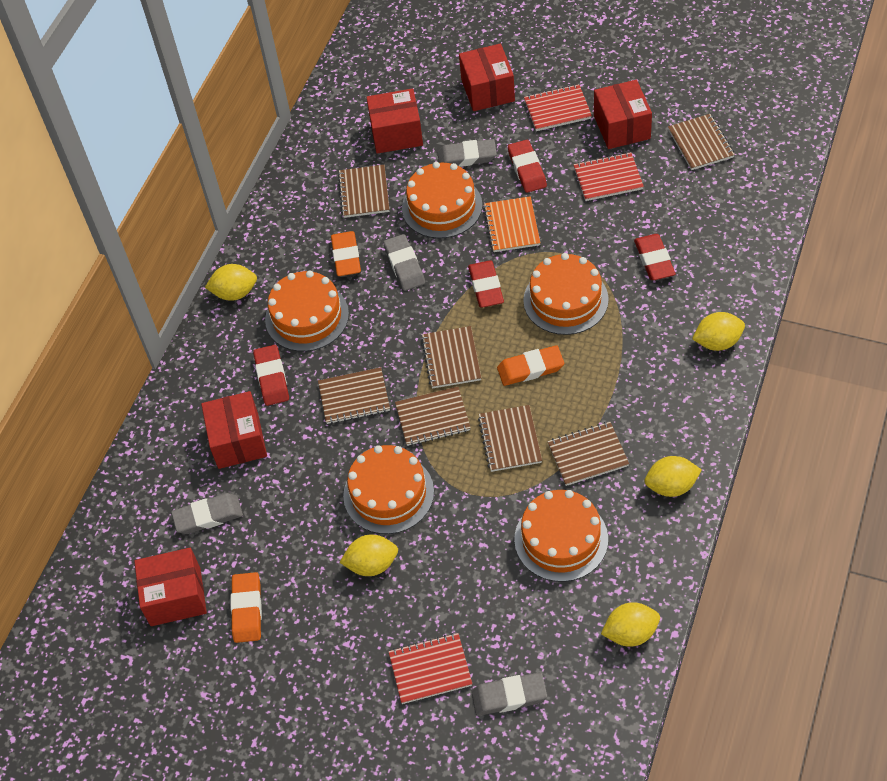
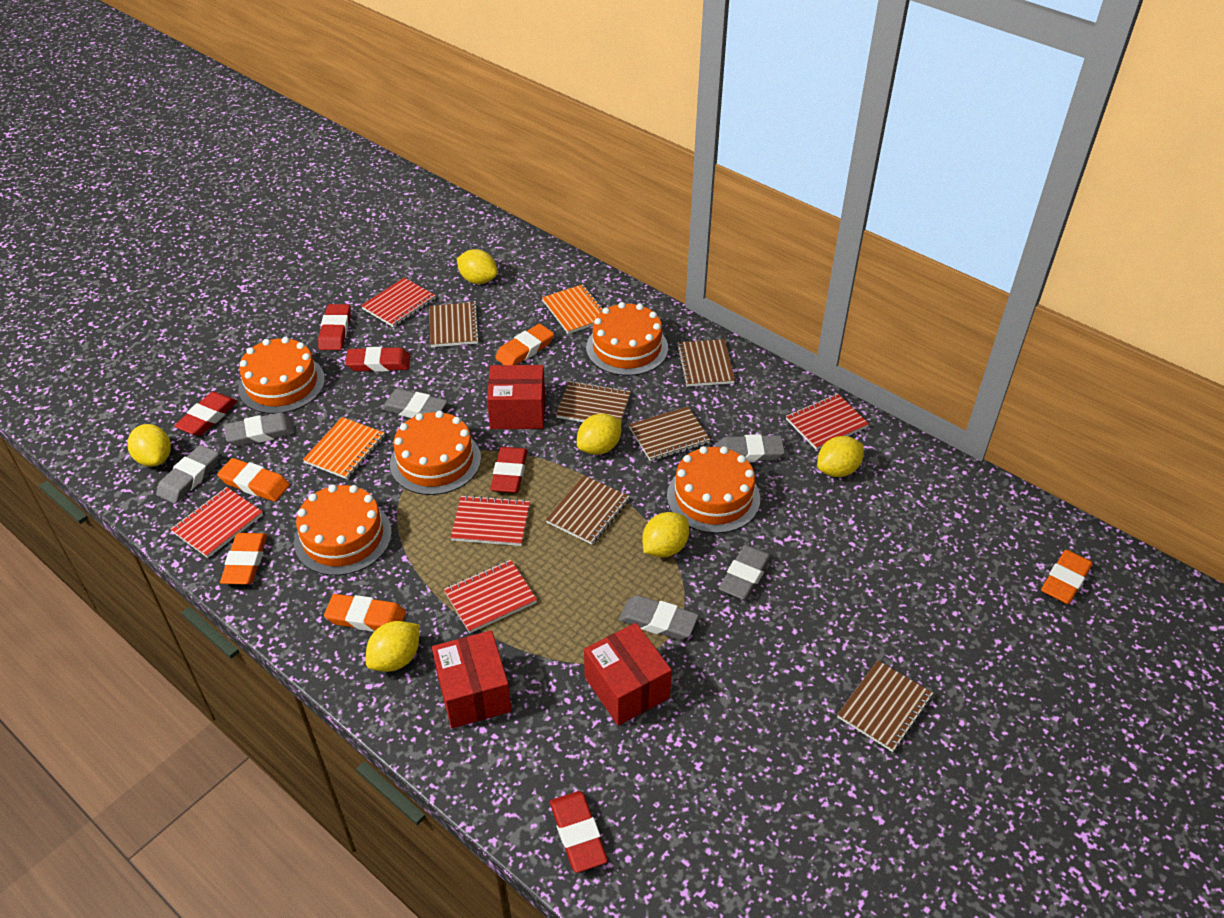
brown notebook: [318,367,390,424] [338,165,389,218] [395,386,471,446] [421,326,481,389] [478,405,542,472] [547,422,629,486] [668,114,735,170] = 7 -> [429,302,480,347] [546,475,630,545] [556,381,631,422] [629,407,710,461] [676,339,735,387] [837,660,933,752] = 6
grey eraser: [171,493,243,534] [383,234,425,291] [438,139,497,167] [471,672,547,716] = 4 -> [156,445,219,504] [224,412,295,446] [381,389,447,418] [619,595,699,640] [715,434,785,462] [719,545,772,600] = 6
orange eraser: [231,572,262,643] [331,231,361,276] [497,345,564,386] = 3 -> [217,458,290,502] [220,533,267,585] [324,594,406,632] [495,324,554,365] [1041,550,1093,604] = 5
orange notebook: [483,196,540,252] = 1 -> [303,417,385,479] [542,284,603,334] = 2
red box: [134,548,207,626] [201,391,267,469] [366,88,423,154] [459,44,515,111] [594,80,652,149] = 5 -> [432,630,512,728] [487,365,545,429] [584,623,672,726] = 3
red eraser: [253,345,289,406] [468,260,504,308] [508,140,547,193] [634,234,676,280] = 4 -> [174,392,238,436] [318,304,351,350] [345,347,410,372] [490,447,527,493] [550,791,608,873] = 5
red notebook: [388,633,472,704] [524,84,592,131] [573,152,644,201] = 3 -> [170,487,263,558] [361,278,436,327] [444,560,537,633] [450,495,530,546] [786,393,869,450] = 5
yellow lemon: [205,264,257,301] [340,535,398,576] [601,602,660,647] [644,456,702,497] [692,312,745,351] = 5 -> [127,424,171,467] [366,621,419,672] [457,249,497,284] [577,414,621,455] [643,512,689,557] [817,436,864,477] = 6

